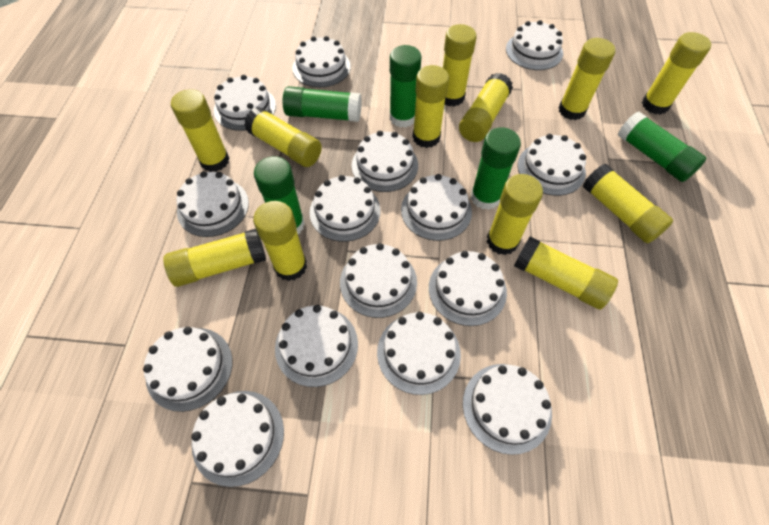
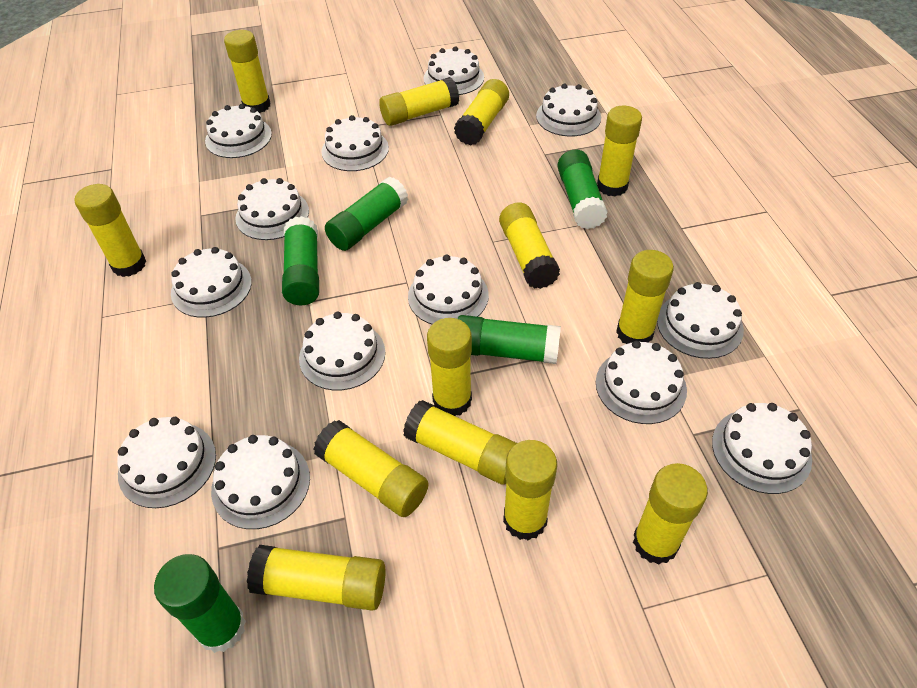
white cake: [143,327,233,412] [176,171,249,237] [191,391,284,487] [214,75,276,131] [275,305,358,387] [293,36,351,87] [310,175,381,242] [340,243,417,318] [352,131,418,192] [377,312,461,395] [401,174,472,241] [429,251,507,326] [463,364,552,455] [506,20,563,70] [518,134,586,196] = 15 -> [117,417,216,508] [171,247,252,318] [205,104,272,158] [211,435,310,529] [236,178,309,240] [299,312,385,390] [321,115,389,171] [408,254,489,324] [423,46,484,95] [536,84,601,136] [596,341,687,424] [657,282,744,359] [712,403,812,494] = 13
yellow glue stick: [164,229,266,287] [171,89,230,172] [244,107,322,167] [253,201,307,281] [413,65,449,148] [443,24,477,107] [459,73,513,142] [487,174,543,255] [514,237,618,309] [558,38,615,120] [582,164,673,243] [642,32,711,115] = 12 -> [75,184,146,277] [224,30,270,113] [247,545,385,611] [313,420,429,517] [379,77,459,126] [403,400,517,485] [427,318,472,416] [454,79,509,146] [499,202,560,289] [503,440,557,541] [597,106,642,197] [616,250,674,344] [633,463,708,565] = 13

